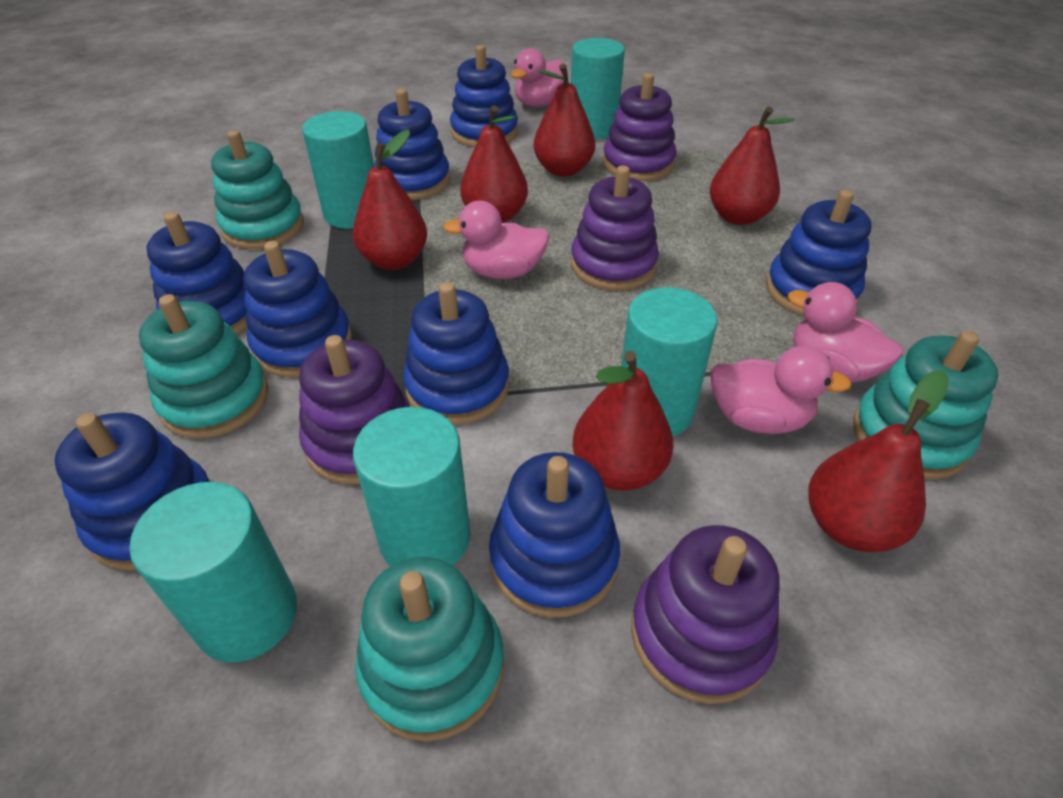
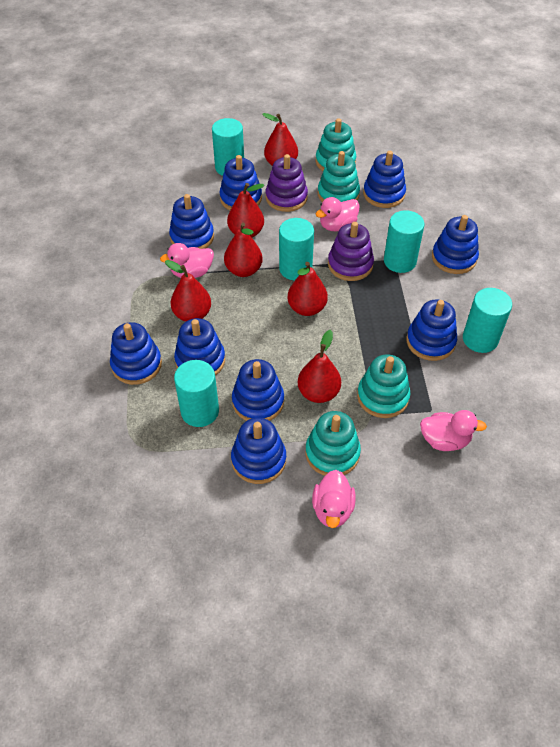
blue stacking toy: [54,413,210,571] [146,212,247,335] [243,241,352,378] [374,89,450,200] [403,282,509,425] [450,45,518,147] [489,452,620,618] [766,190,871,316] = 8 -> [110,322,162,385] [169,194,214,249] [174,318,225,376] [219,155,262,210] [231,418,286,484] [232,359,284,421] [363,151,406,208] [406,299,457,361] [432,215,479,274] = 9
purple stacking toy: [299,335,411,484] [571,165,659,291] [603,73,676,181] [631,525,780,704] = 4 -> [266,154,308,212] [328,222,374,281] = 2

